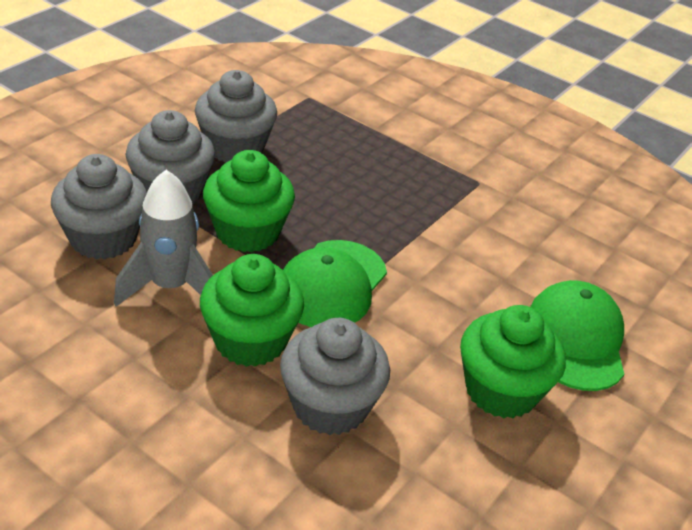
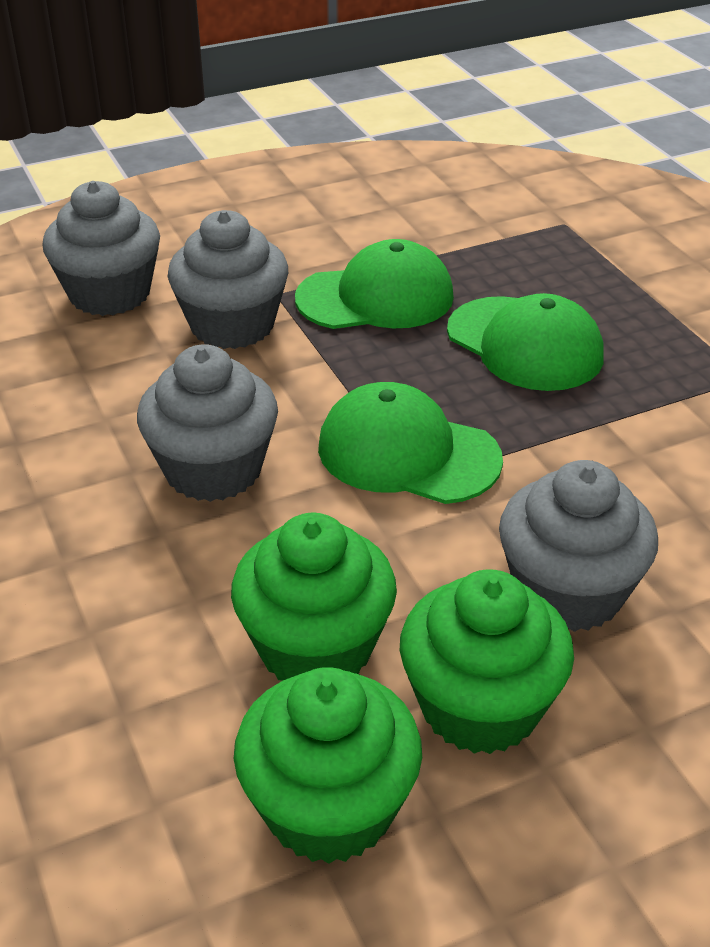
green cap: [283,240,387,327] [530,280,624,391] = 2 -> [295,239,454,329] [318,382,503,504] [447,293,604,391] = 3
grey rocket: [114,170,213,307] = 1 -> none = 0

